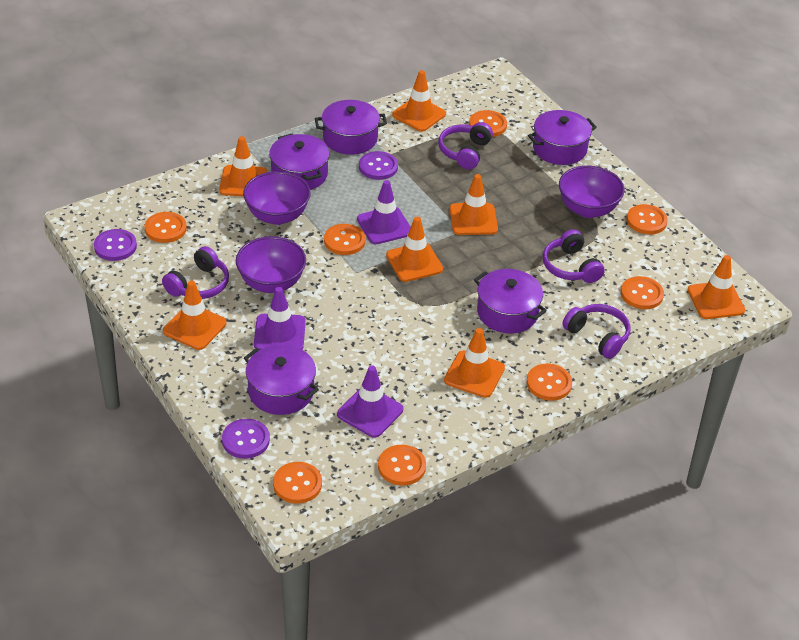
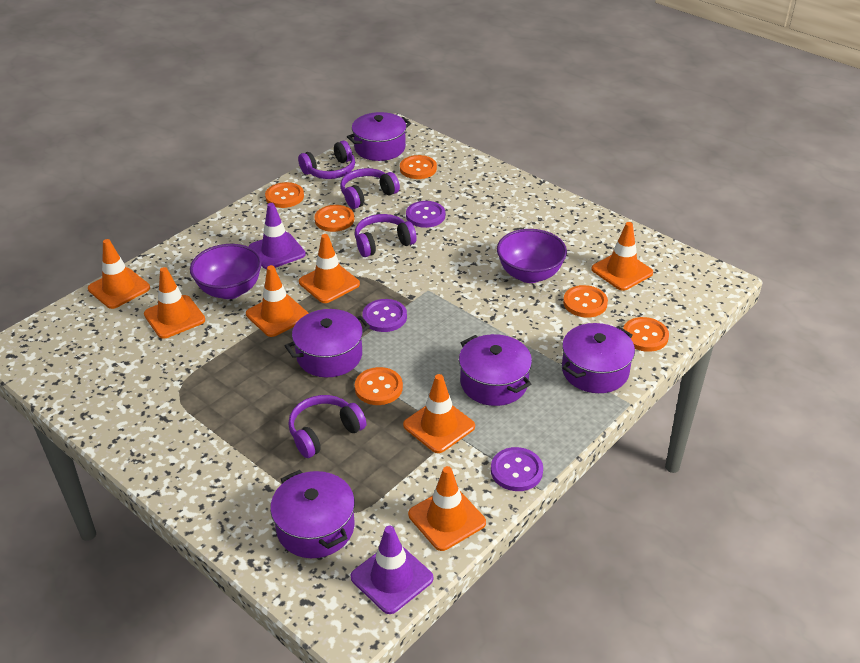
orange button: [145,212,187,243] [273,462,322,504] [324,224,365,255] [378,445,426,486] [469,110,507,137] [526,364,572,401] [621,276,664,309] [627,204,668,235] = 8 -> [265,182,304,208] [314,205,354,232] [355,367,403,405] [400,155,437,179] [563,285,608,317] [623,317,669,352] = 6
purple bowl: [236,236,306,293] [243,171,311,225] [559,166,625,218] = 3 -> [190,244,262,299] [497,229,567,283] = 2
purple traffic cone: [254,287,306,350] [337,366,403,438] [357,180,411,244] = 3 -> [249,203,306,269] [351,526,433,614] = 2

